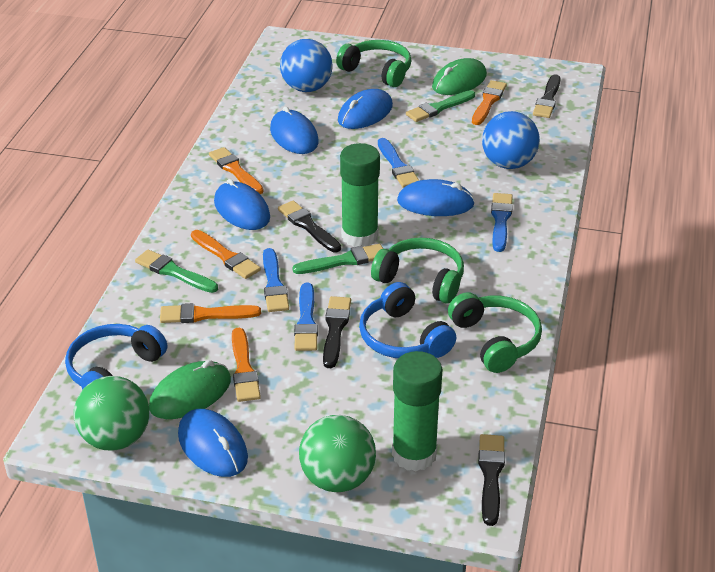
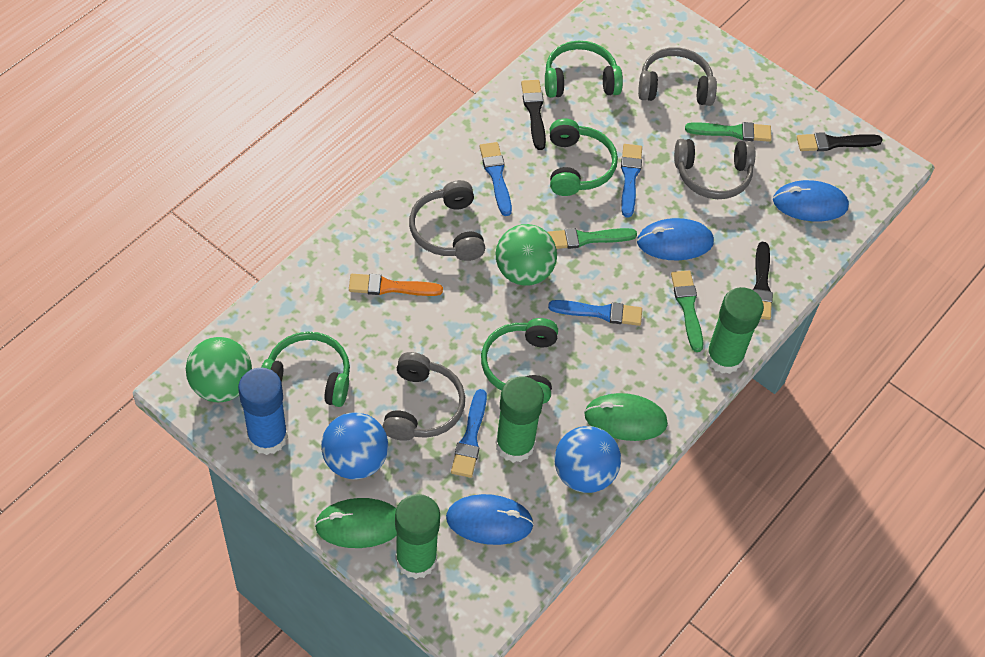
black brush: [278,201,341,252] [323,296,351,368] [478,434,505,526] [533,74,560,118] = 4 -> [521,80,546,150] [752,242,773,320] [797,132,883,151] = 3
blue glue stick: none = 0 -> [238,367,288,455] = 1
blue headphones: [65,324,167,389] [359,282,456,358] = 2 -> none = 0
blue mouse: [178,409,248,477] [214,179,270,230] [270,106,319,154] [338,89,393,129] [397,179,475,216] = 5 -> [446,494,534,545] [637,218,714,260] [773,180,849,222] = 3
green glue stick: [340,143,380,247] [392,351,443,471] = 2 -> [395,494,440,579] [495,376,544,463] [706,287,764,374] = 3
green headphones: [336,40,411,87] [371,238,464,304] [448,292,542,373] = 3 -> [261,332,350,407] [481,318,558,404] [545,41,623,98] [550,118,618,196] = 4
grey headphones: none = 0 -> [382,352,465,441] [409,180,485,261] [638,47,717,106] [674,139,755,199] = 4
orange brush: [160,303,261,323] [191,230,261,279] [209,147,264,194] [232,328,261,402] [472,80,507,125] = 5 -> [349,274,443,296] = 1

